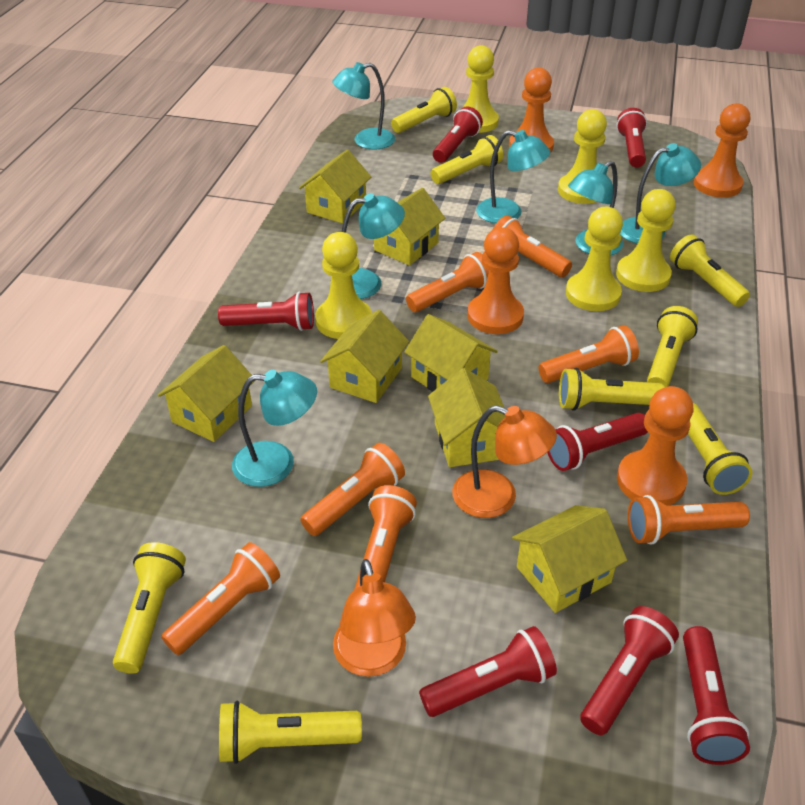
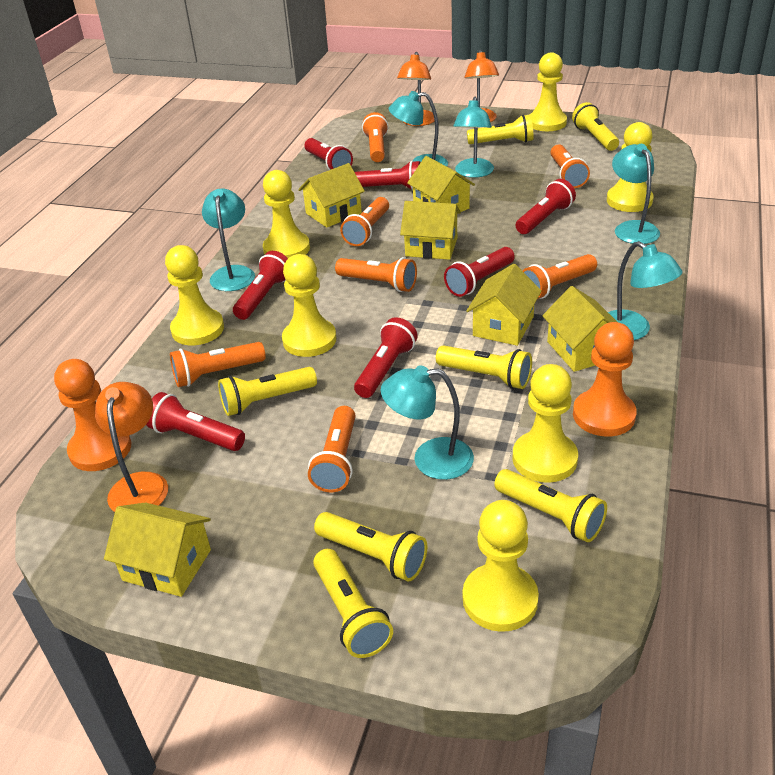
orange lamp: [333,559,416,677] [452,405,557,518] = 2 -> [95,382,168,512] [397,52,434,126] [465,50,499,122] = 3
orange pawn: [467,227,524,334] [509,67,554,152] [617,386,693,506] [694,103,750,198] = 4 -> [54,359,131,471] [573,322,637,437] = 2
yellow flashlight: [113,542,186,674] [219,701,362,764] [391,87,457,133] [431,135,503,184] [559,368,665,411] [647,306,698,387] [670,234,750,307] [688,403,752,495] = 8 -> [218,367,317,416] [313,549,393,658] [314,512,427,581] [436,345,532,389] [467,114,533,144] [494,469,607,542] [572,102,619,151] = 7
yellow house: [158,345,255,442] [299,150,371,223] [320,310,409,403] [374,188,445,265] [404,314,498,392] [428,368,505,467] [512,505,627,613] = 7 -> [104,502,211,597] [298,163,365,228] [400,201,461,260] [407,156,475,212] [466,264,542,346] [542,286,617,372] = 6
yellow pawn: [315,232,372,339] [463,45,499,133] [558,109,607,204] [566,207,623,311] [616,189,676,292] = 5 -> [165,245,224,345] [263,170,310,258] [282,254,336,357] [463,500,539,632] [513,364,578,483] [530,52,567,131] [607,122,654,212] = 7

